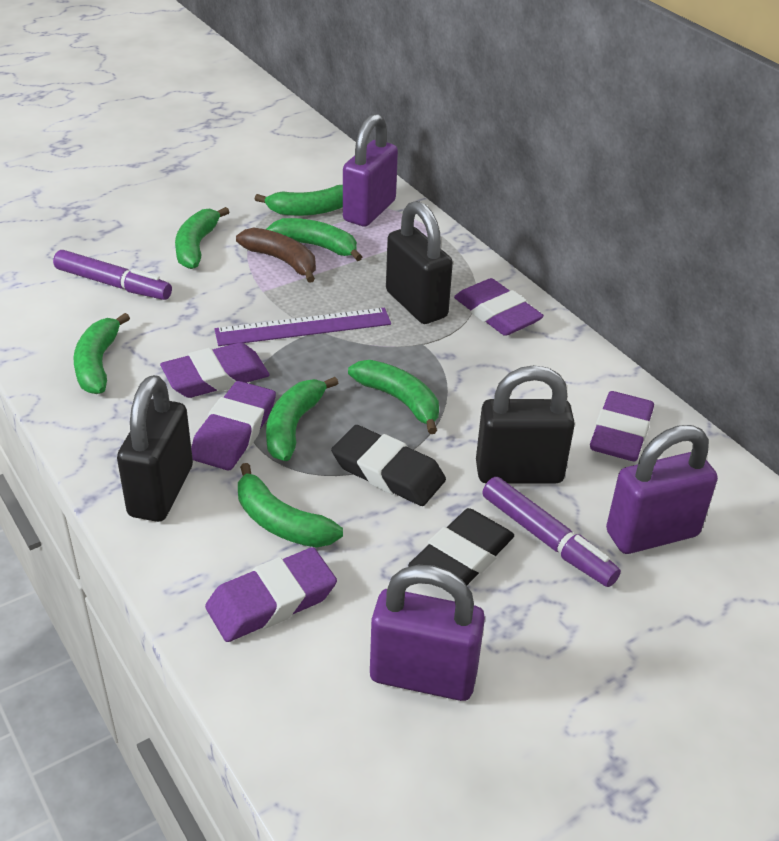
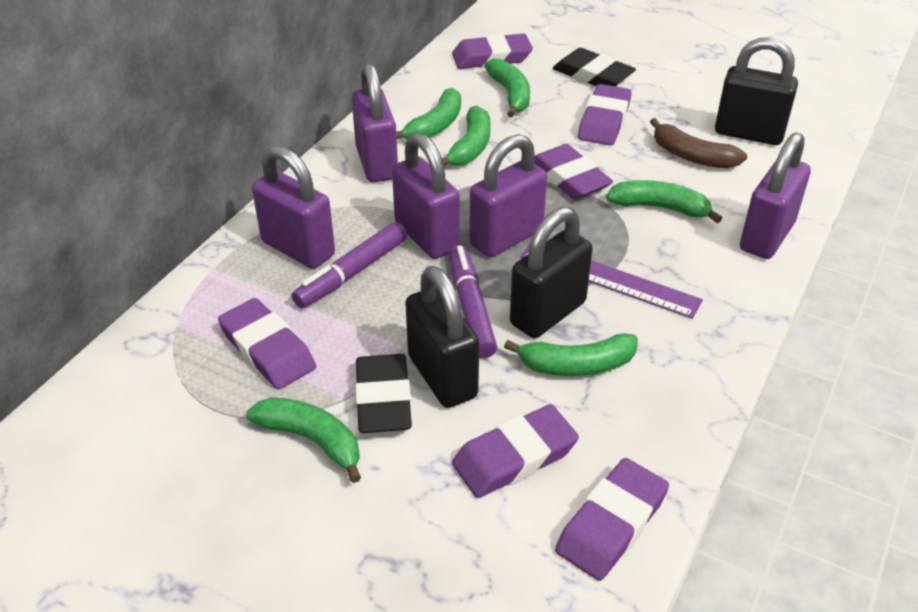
green banana: [73,313,130,394] [175,207,229,269] [238,463,343,547] [255,185,343,216] [266,218,362,261] [266,377,338,461] [348,360,439,434] = 7 -> [246,397,361,483] [396,88,461,139] [442,106,491,166] [484,58,530,117] [504,333,638,376] [606,180,722,223] = 6
purple eraser: [160,343,270,398] [191,381,276,470] [205,547,337,642] [454,278,544,336] [590,391,654,461] = 5 -> [218,298,316,390] [452,33,533,69] [452,404,579,498] [534,144,613,200] [555,458,669,581] [578,84,632,146] = 6
purple padlock: [343,114,398,226] [370,565,485,701] [606,425,718,554] = 3 -> [252,145,335,269] [352,63,398,182] [392,132,460,259] [469,134,547,258] [740,132,811,259] = 5

